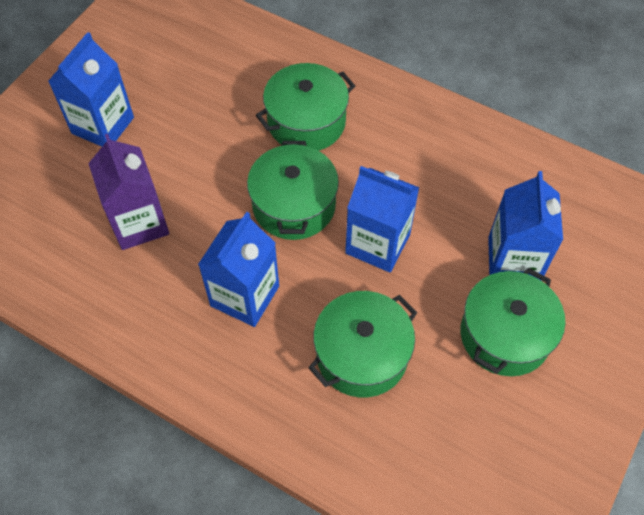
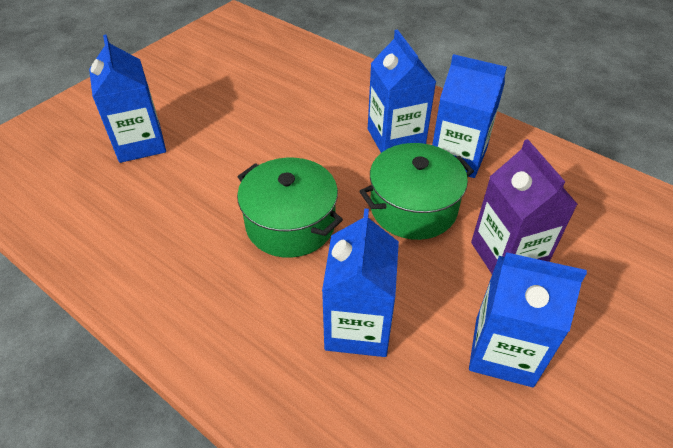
blue carton: [48,32,134,147] [198,212,279,327] [345,166,420,272] [488,171,563,281] = 4 -> [89,35,166,163] [322,208,399,357] [368,29,436,153] [432,54,507,178] [469,252,587,387] = 5
green pot: [247,141,339,240] [256,63,355,151] [308,291,417,398] [461,268,565,376] = 4 -> [237,158,343,258] [359,143,474,240] = 2

